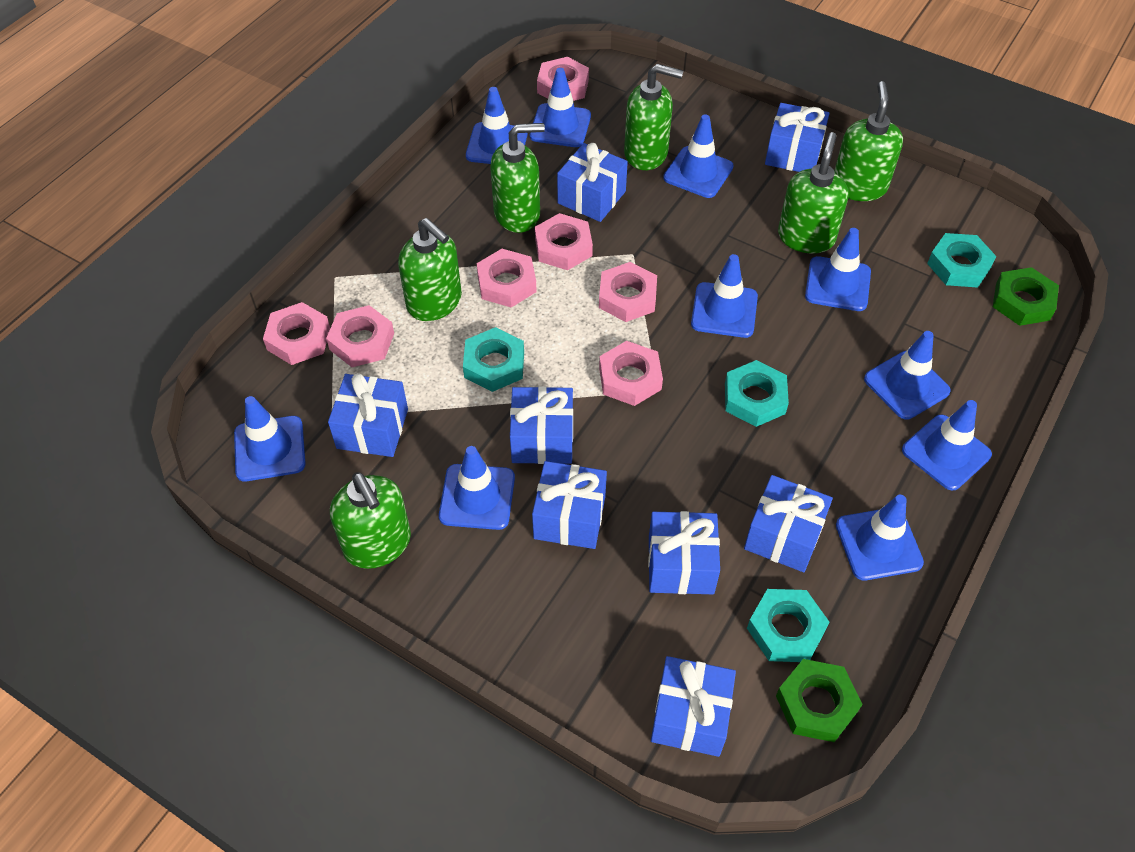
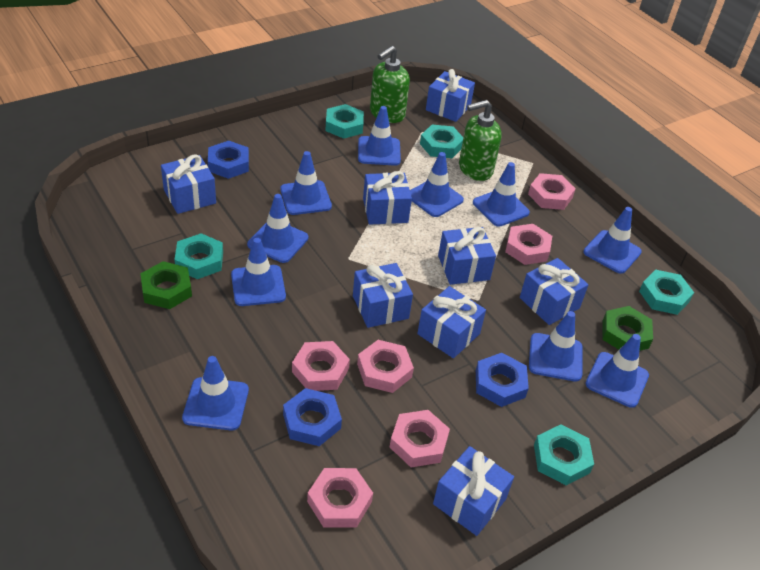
blue nut: none = 0 -> [208,141,249,179] [283,388,342,446] [476,353,529,407] = 3
green soap dispenser: [330,472,411,569] [398,218,462,321] [490,123,545,233] [624,64,684,170] [778,132,849,253] [834,81,903,201] = 6 -> [370,46,410,123] [459,100,501,181] = 2
pink nut: [263,302,330,365] [326,305,394,367] [477,249,537,308] [535,213,593,270] [537,57,589,101] [599,262,657,322] [599,341,663,406] = 7 -> [292,341,350,391] [307,468,373,528] [357,340,414,393] [390,410,450,467] [505,224,552,265] [528,173,576,210] = 6
turquoise nut: [463,327,524,392] [725,360,789,427] [747,589,829,662] [927,233,996,288] = 4 -> [174,233,223,279] [325,104,364,139] [420,124,463,158] [534,424,594,485] [639,270,694,315] = 5

